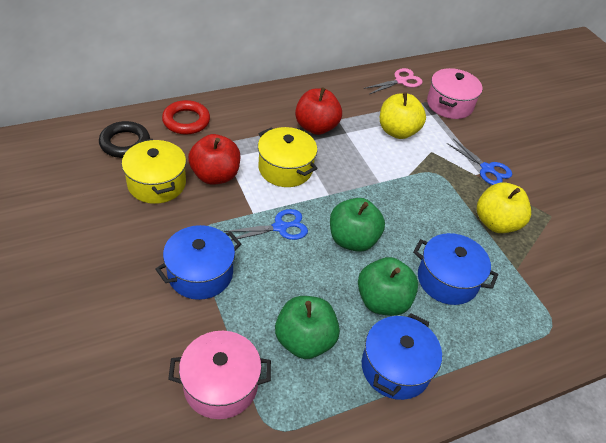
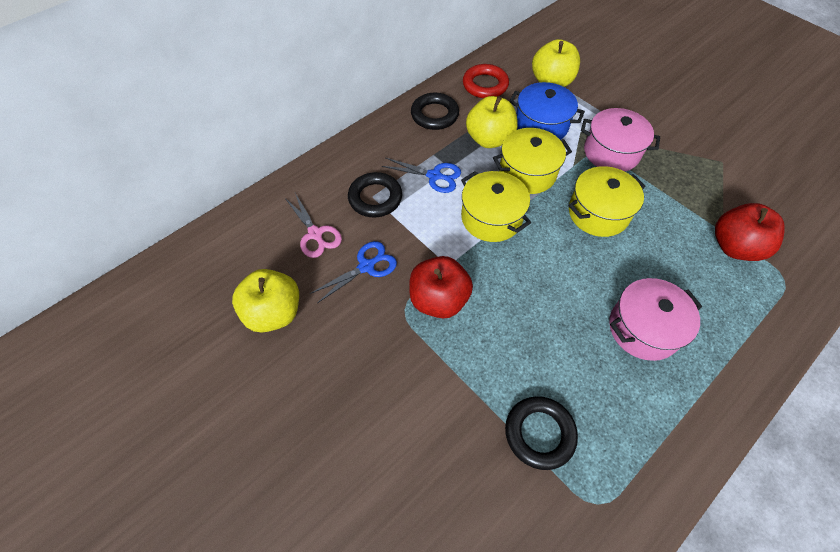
black ring: [99,121,150,158] = 1 -> [348,172,402,218] [411,93,459,130] [505,396,578,470] = 3
blue pot: [156,225,241,300] [362,313,442,400] [413,233,498,305] = 3 -> [509,82,585,140] = 1
green apple: [275,296,340,359] [330,198,385,252] [358,257,418,316] = 3 -> none = 0
yellow apple: [380,92,426,139] [477,182,531,233] = 2 -> [232,269,299,332] [466,96,518,148] [532,39,580,87] = 3
yellow pot: [122,139,186,204] [258,127,318,187] = 2 -> [461,171,531,242] [493,128,572,194] [568,166,646,237] = 3

